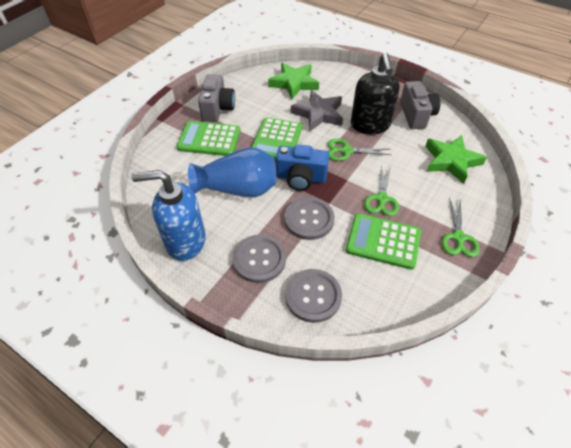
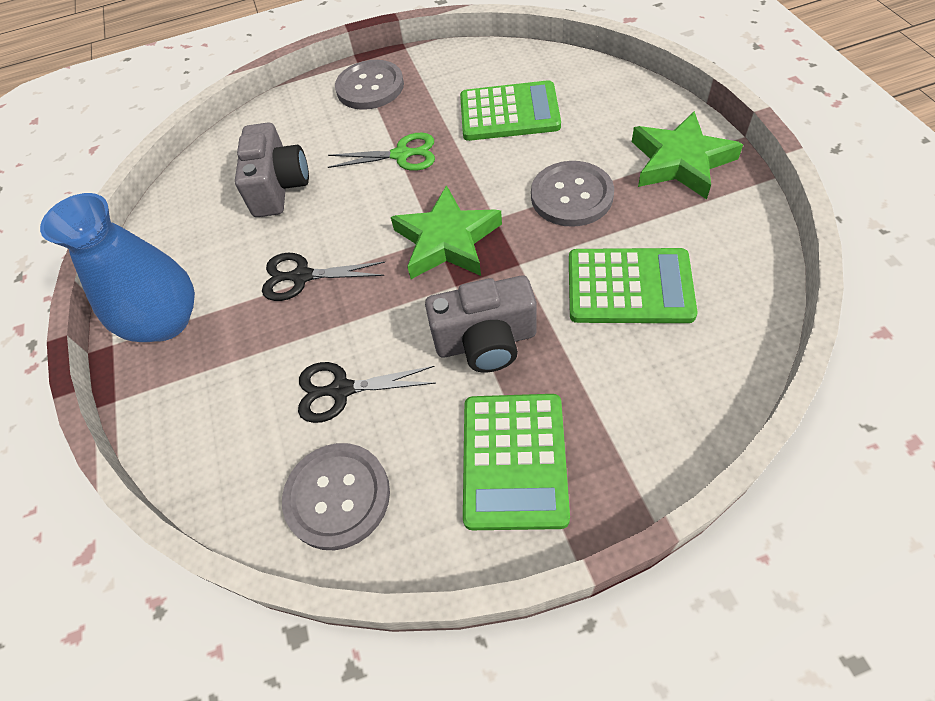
black scissors: none = 0 -> [262,253,385,301] [298,362,436,423] = 2
black soap dispenser: [351,53,400,134] = 1 -> none = 0
blue camera: [276,144,329,191] = 1 -> none = 0
blue soap dispenser: [132,170,206,261] = 1 -> none = 0
green scissors: [328,139,391,161] [364,165,399,216] [442,198,480,257] = 3 -> [328,133,435,171] = 1
grey star: [291,90,343,131] = 1 -> none = 0

